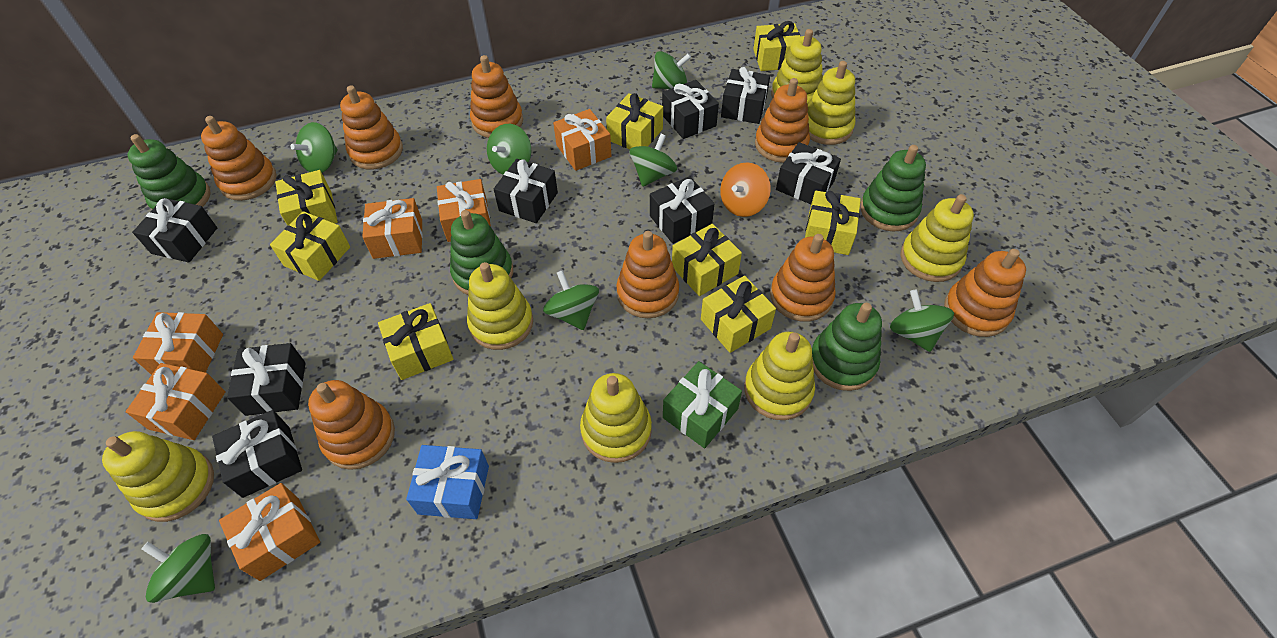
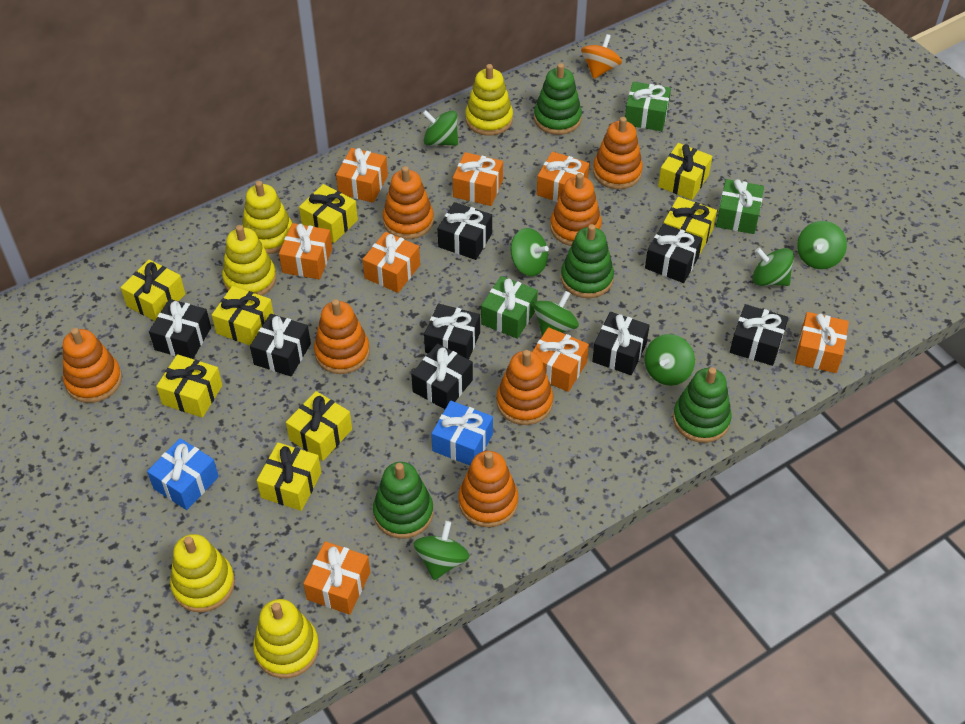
blue gift: [406,445,489,519] = 1 -> [147,438,219,510] [431,401,493,465] = 2
green gift: [663,361,742,448] = 1 -> [481,276,538,339] [625,82,671,131] [716,179,764,234] = 3
orange gift: [125,363,226,440] [133,312,223,375] [219,483,320,581] [362,198,423,259] [437,179,491,242] [553,109,611,171] = 6 -> [279,223,332,280] [303,541,370,615] [336,148,388,203] [362,232,420,293] [453,152,503,206] [532,327,589,392] [537,151,590,202] [795,312,849,373] = 8
orange stacking toy: [201,116,277,201] [308,380,395,470] [340,85,403,170] [470,55,523,138] [616,231,679,318] [755,78,810,163] [770,234,836,322] [944,249,1026,337] = 8 -> [63,328,122,403] [314,299,370,374] [383,166,434,239] [458,451,518,527] [497,350,553,425] [550,173,602,246] [593,117,643,189] = 7
yellow stacking toy: [102,431,214,522] [467,262,533,350] [580,373,652,463] [744,332,815,420] [771,29,823,104] [807,61,855,145] [901,194,974,282] = 7 -> [170,534,235,612] [222,225,276,296] [242,181,292,254] [253,599,319,678] [465,64,513,136] = 5

